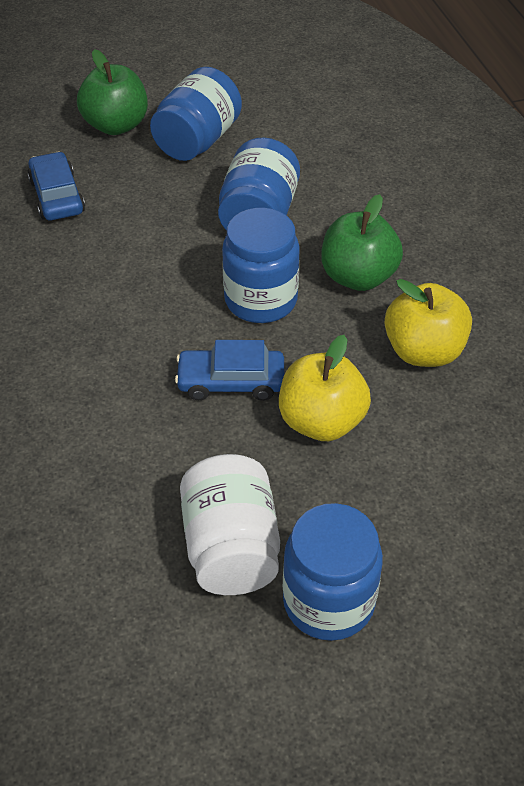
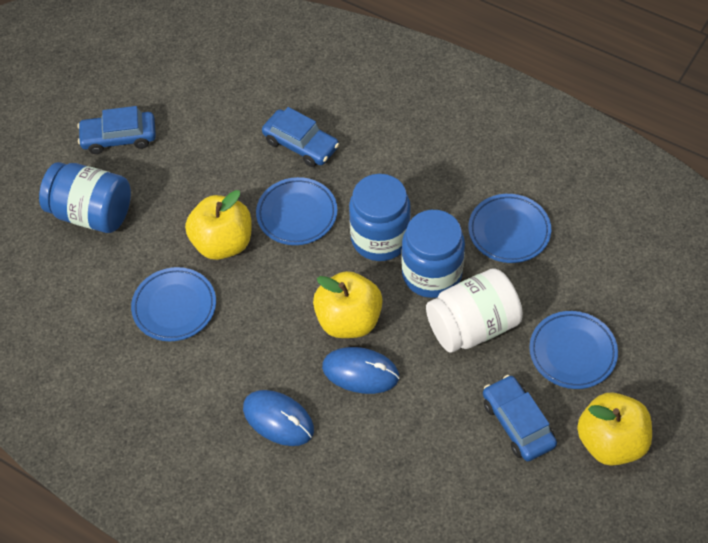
blue car: [27,152,85,220] [175,340,284,401] = 2 -> [77,106,156,154] [262,107,339,167] [483,375,557,461] = 3
blue jar: [150,67,242,161] [218,138,300,231] [222,208,300,323] [283,503,383,641] = 4 -> [39,162,131,233] [349,174,411,261] [401,210,465,298] = 3
blue mouse: none = 0 -> [243,390,314,446] [322,347,399,394] = 2
blue plate: none = 0 -> [131,267,216,341] [256,177,337,245] [468,194,552,263] [529,311,618,389] = 4
green apple: [77,49,148,135] [321,194,403,291] = 2 -> none = 0
yellow apple: [279,335,371,441] [385,279,472,367] = 2 -> [185,190,252,260] [313,271,383,338] [577,392,652,466] = 3

